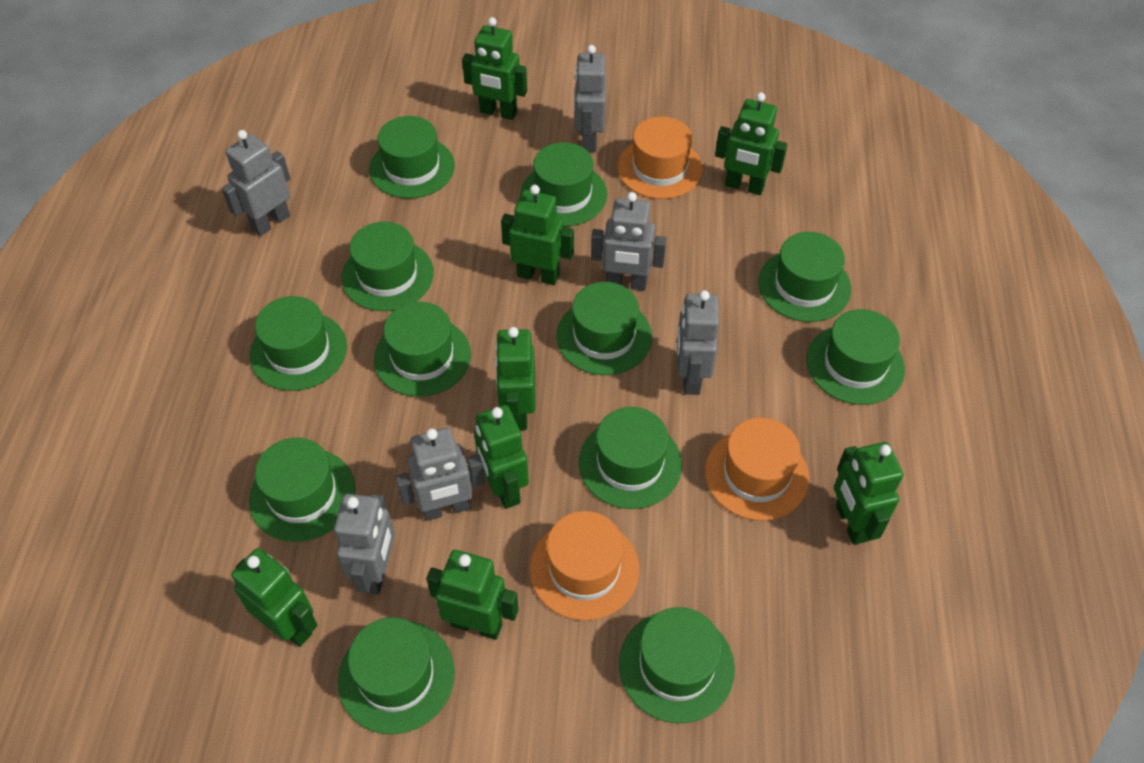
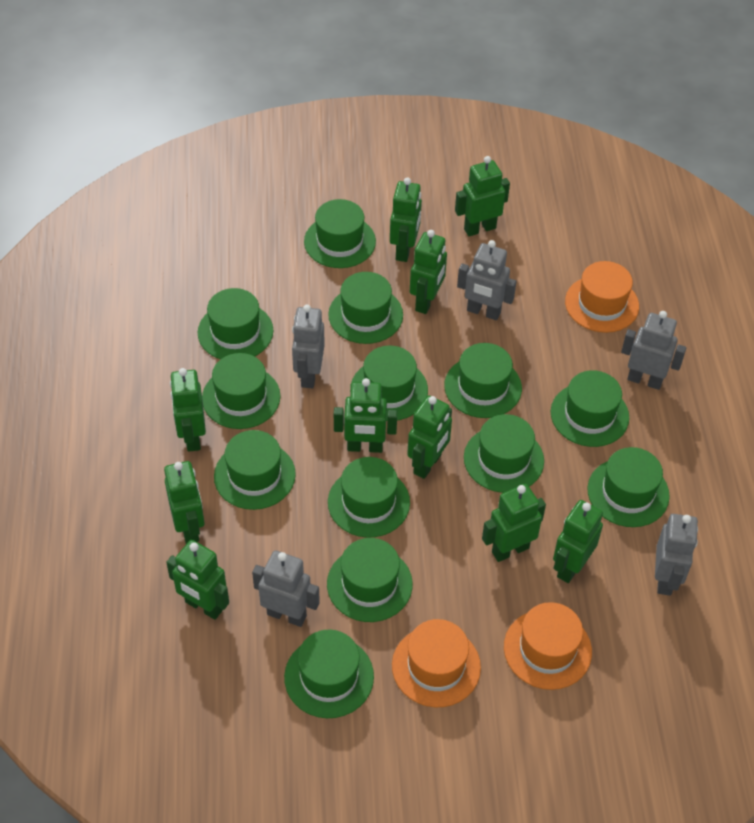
green hat: [249,438,355,542] [250,296,347,391] [338,617,455,734] [341,222,434,311] [369,116,455,199] [374,302,471,397] [520,142,607,227] [557,282,652,375] [579,407,682,509] [619,607,735,724] [758,232,851,322] [807,309,905,405] = 12 -> [198,288,273,359] [202,353,281,429] [214,430,296,510] [284,629,374,718] [304,199,376,268] [327,538,413,622] [328,272,403,344] [328,457,410,538] [350,346,428,421] [444,343,522,418] [464,414,544,493] [551,370,629,447] [587,447,670,527] = 13
green robot: [231,548,318,647] [426,550,519,640] [462,17,527,120] [474,405,529,509] [495,327,535,430] [501,185,574,285] [715,92,788,195] [834,442,903,545] = 8 -> [164,461,205,544] [166,540,229,620] [170,368,206,452] [334,378,397,453] [390,178,422,262] [407,396,452,479] [410,230,447,314] [455,156,510,236] [482,484,546,562] [553,500,603,583] = 10
grey robot: [222,130,290,236] [334,494,395,595] [396,428,485,521] [574,45,606,152] [591,192,667,290] [677,290,719,395] = 6 -> [252,550,320,627] [292,304,325,388] [457,240,516,320] [621,311,686,390] [655,514,698,596] = 5

